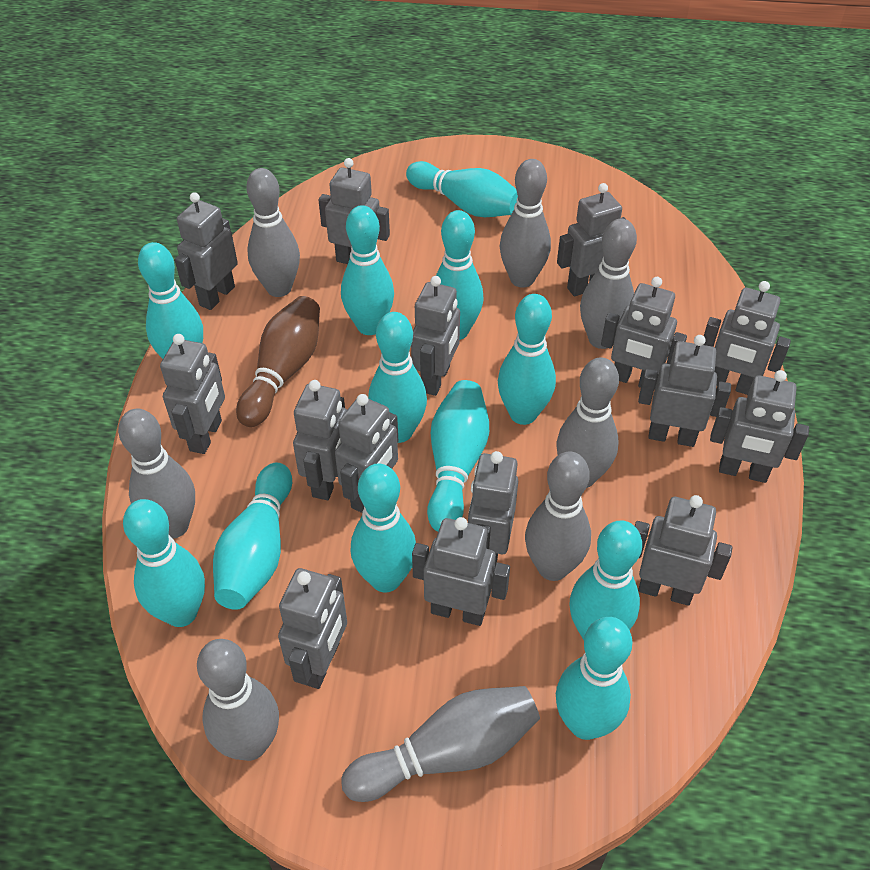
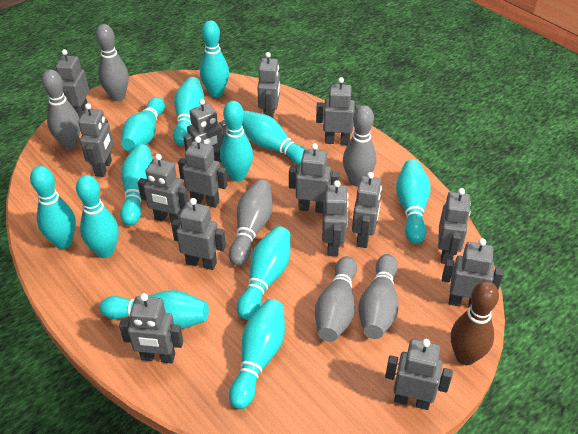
grey bowling pin: [118,409,195,539] [197,639,279,761] [246,168,300,297] [341,686,540,802] [500,159,551,288] [525,451,591,581] [557,358,619,488] [580,219,637,349] = 8 -> [42,70,80,149] [96,24,129,101] [229,180,273,266] [315,256,357,342] [343,105,376,187] [359,254,399,339] = 6

